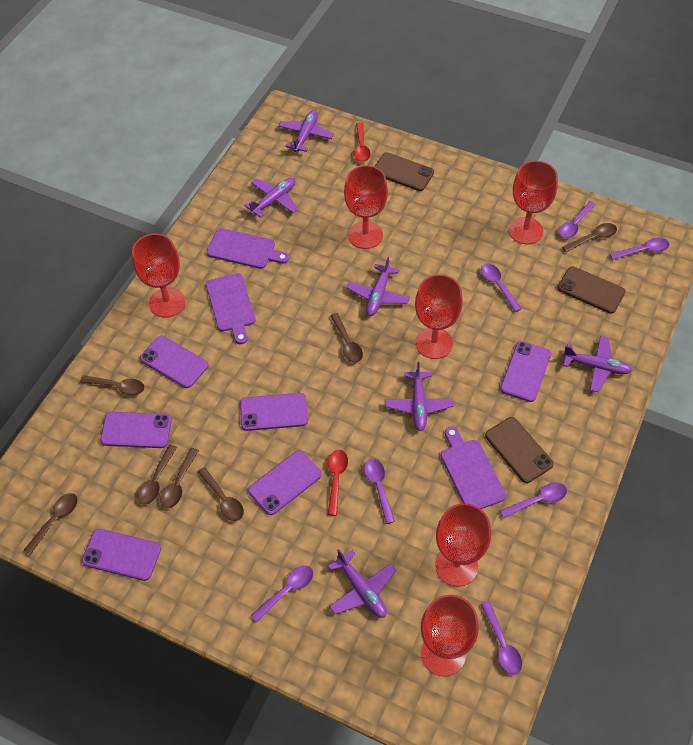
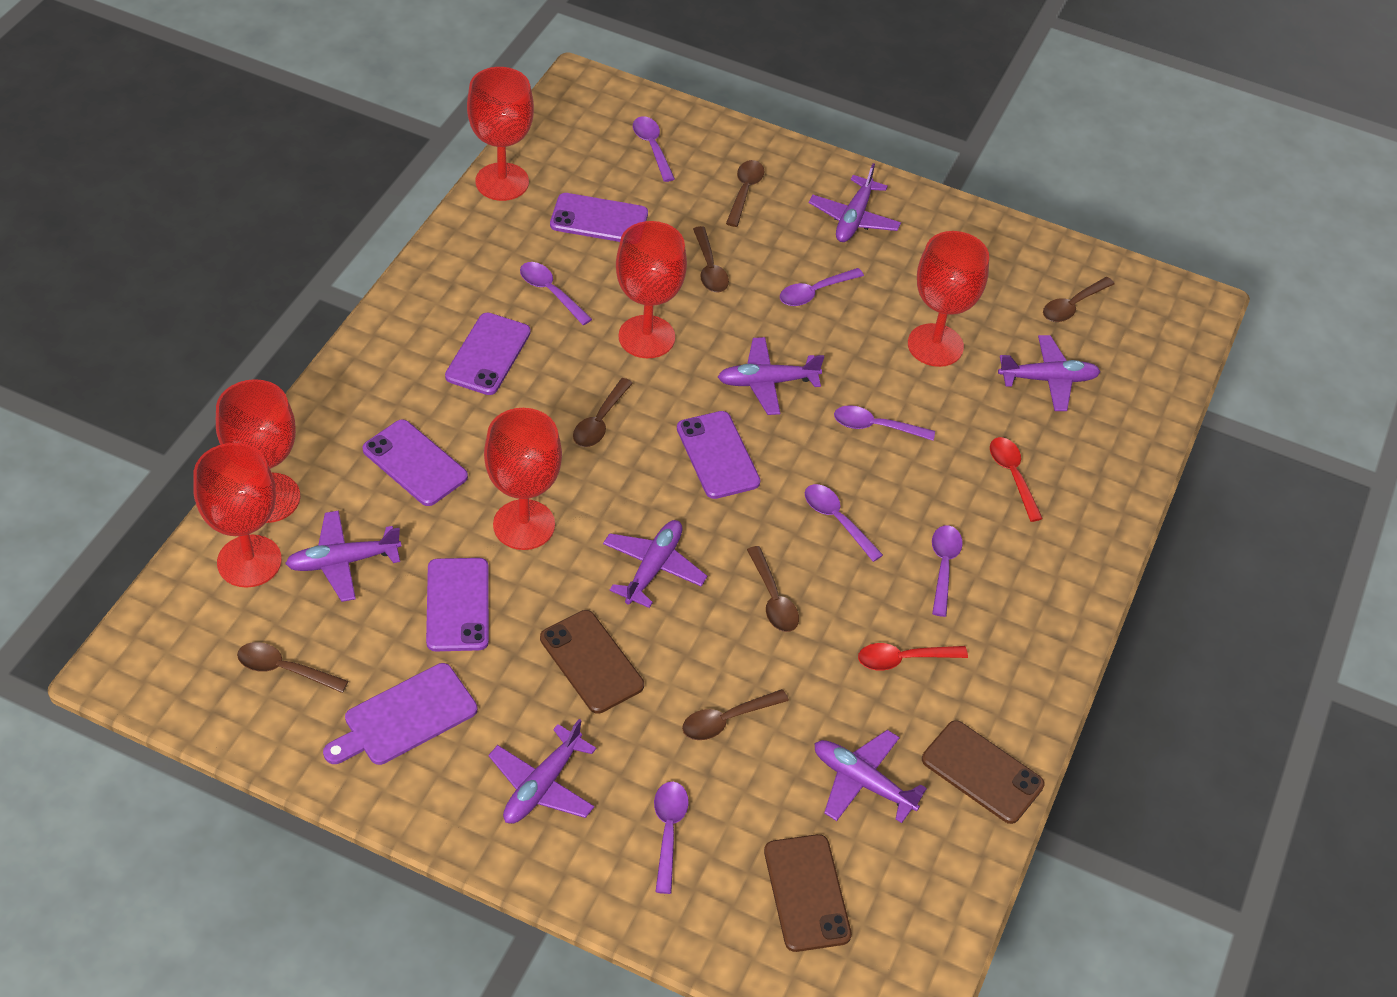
purple cutting board: [206,273,256,344] [207,228,289,269] [441,426,506,509] = 3 -> [323,663,477,765] = 1
purple phone: [82,529,161,581] [100,412,172,448] [140,336,208,388] [240,393,308,431] [248,451,322,515] [500,341,551,402] = 6 -> [362,419,468,506] [426,558,489,651] [445,313,531,395] [550,193,648,242] [677,411,761,499] = 5
purple plane: [244,178,298,218] [278,110,334,152] [328,549,396,618] [347,257,410,316] [385,362,454,431] [562,336,632,392] = 6 -> [285,511,401,602] [488,719,596,824] [603,520,707,608] [718,337,824,415] [809,163,901,242] [814,730,927,823] [998,335,1101,411] = 7

